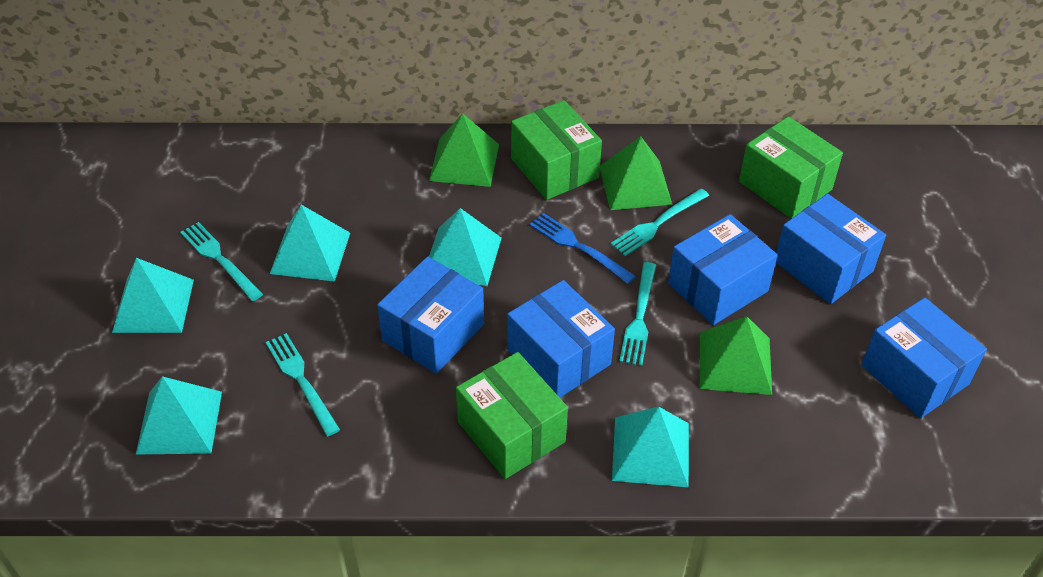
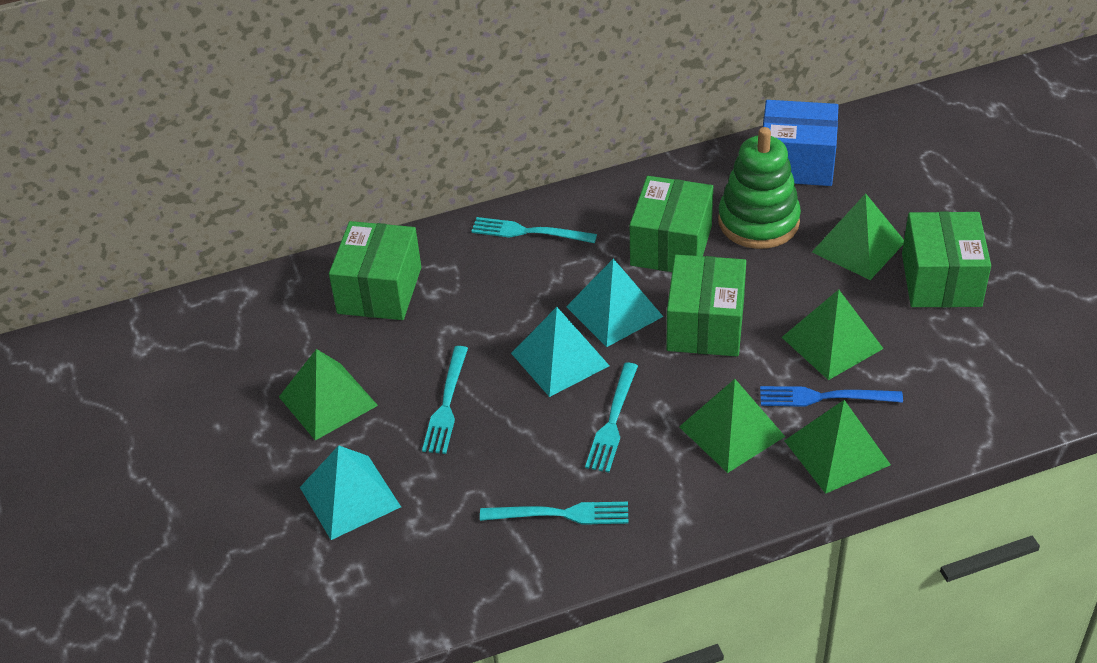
blue box: [377,257,484,374] [507,280,615,398] [668,214,778,325] [776,194,886,304] [862,298,987,418] = 5 -> [763,100,839,186] = 1
green box: [456,352,568,479] [511,100,602,200] [739,116,843,219] = 3 -> [329,221,421,320] [630,176,713,272] [666,255,746,356] [902,211,991,308] = 4
green pyramid: [429,113,499,187] [600,136,672,210] [700,316,772,395] = 3 -> [279,349,378,440] [679,379,785,473] [782,289,884,380] [784,400,891,494] [812,193,904,280] = 5
green stacking toy: none = 0 -> [718,127,801,249] = 1
turquoise pyramid: [112,258,194,333] [136,376,222,454] [270,205,350,282] [429,208,502,286] [612,406,689,487] = 5 -> [300,445,401,540] [511,307,609,397] [566,258,663,347] = 3

